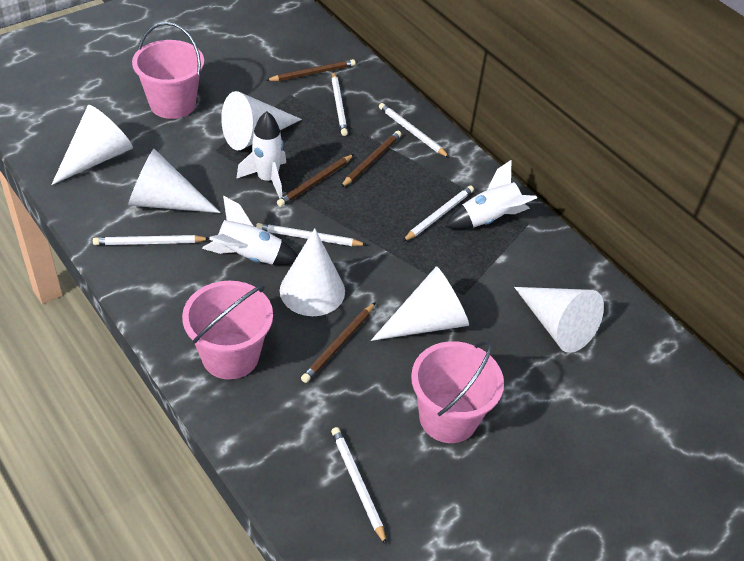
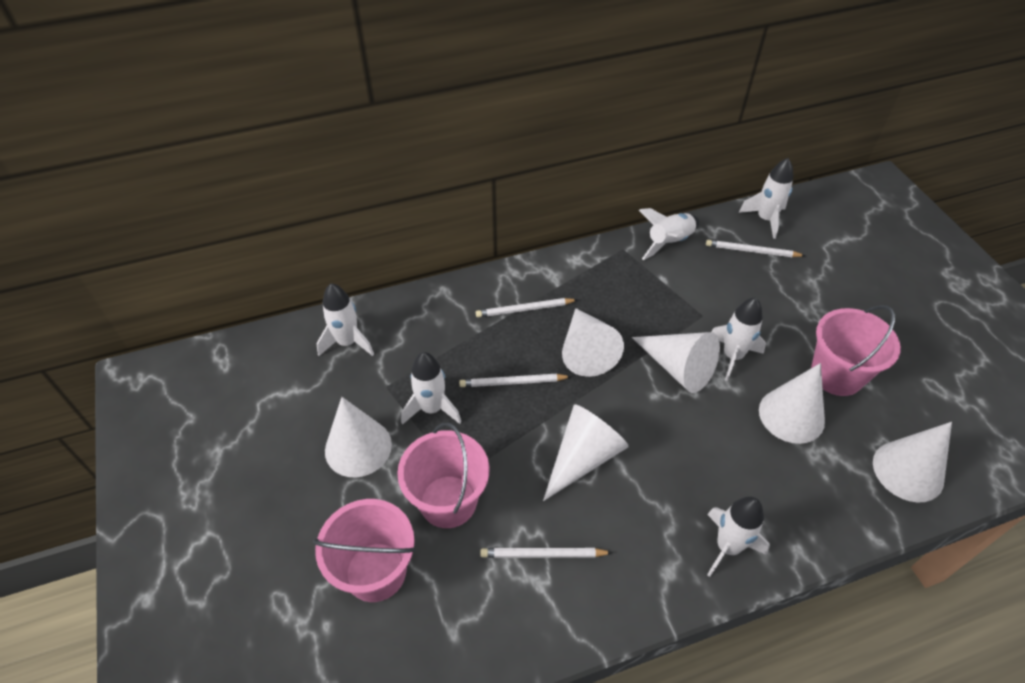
brown pencil: [266,59,356,81] [277,154,354,207] [301,302,376,383] [340,131,401,188] = 4 -> none = 0
white pencil: [93,235,209,245] [256,223,367,246] [331,427,387,545] [332,71,348,136] [379,103,450,158] [402,186,474,242] = 6 -> [459,374,572,387] [476,298,578,317] [480,548,613,558] [706,240,805,257] = 4
white rocket: [202,196,298,265] [236,111,286,199] [445,160,537,229] = 3 -> [316,283,374,356] [401,352,461,425] [639,208,699,260] [707,496,770,577] [711,297,766,381] [739,158,793,239] = 6

